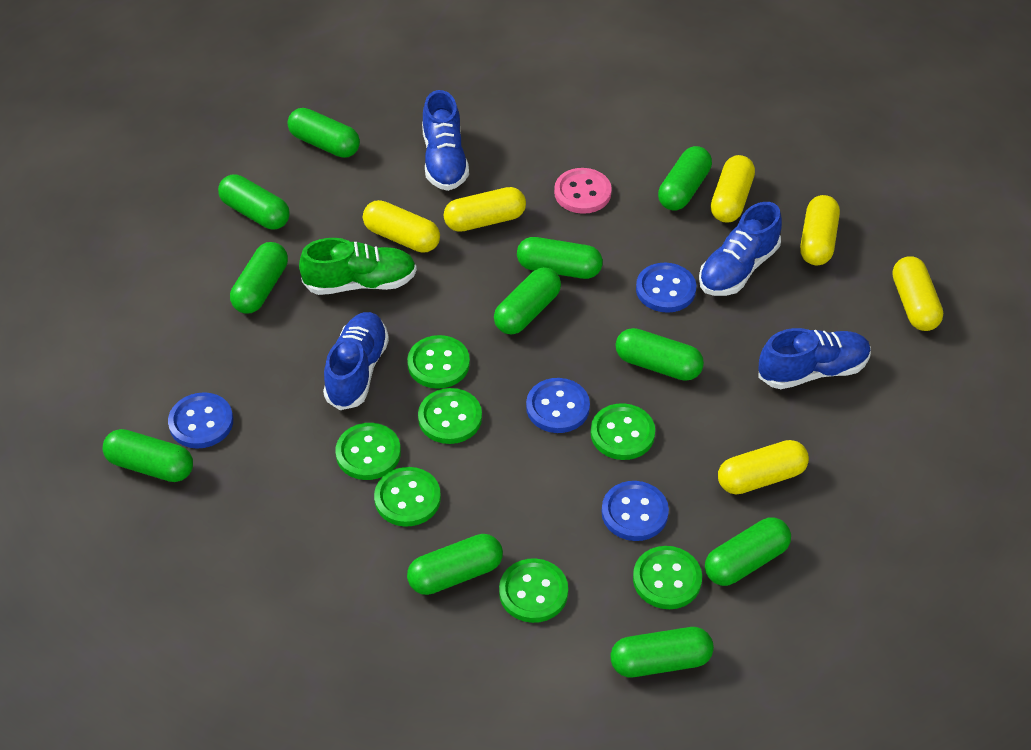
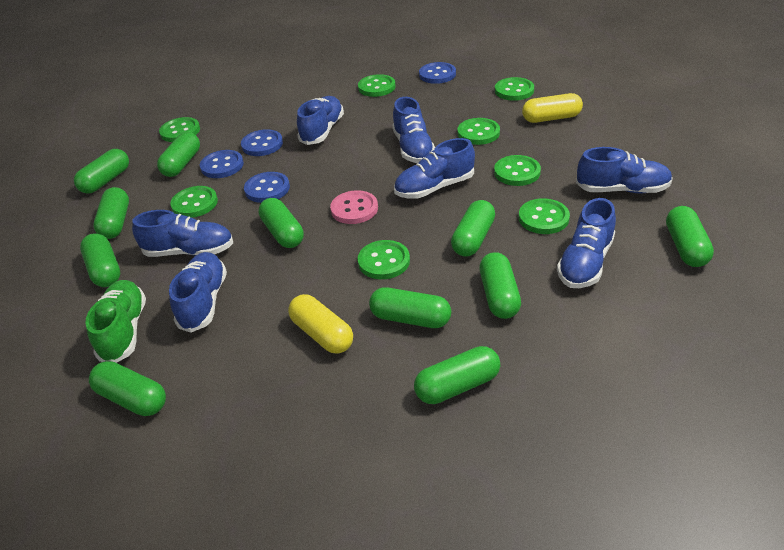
blue shoe: [323,312,389,410] [422,90,469,191] [699,202,782,296] [758,328,871,389] = 4 -> [132,210,233,257] [169,252,227,333] [297,96,344,145] [392,97,435,163] [394,138,475,199] [557,198,616,288] [576,147,673,193] = 7
green button: [335,423,401,480] [374,467,441,527] [407,335,470,389] [418,388,482,444] [499,558,568,623] [591,403,655,460] [633,546,702,609] = 7 -> [159,117,200,142] [170,186,218,218] [358,74,396,97] [358,240,410,279] [457,118,500,145] [494,155,541,186] [495,77,534,101] [519,198,570,234] = 8
yellow capsule: [363,200,440,253] [444,187,526,232] [711,155,755,223] [718,440,809,495] [800,195,840,265] [893,256,943,331] = 6 -> [288,294,353,354] [522,93,583,123] = 2

